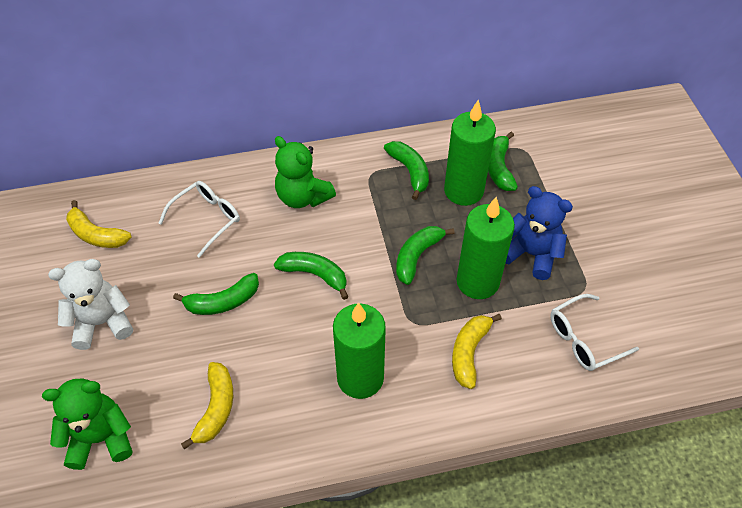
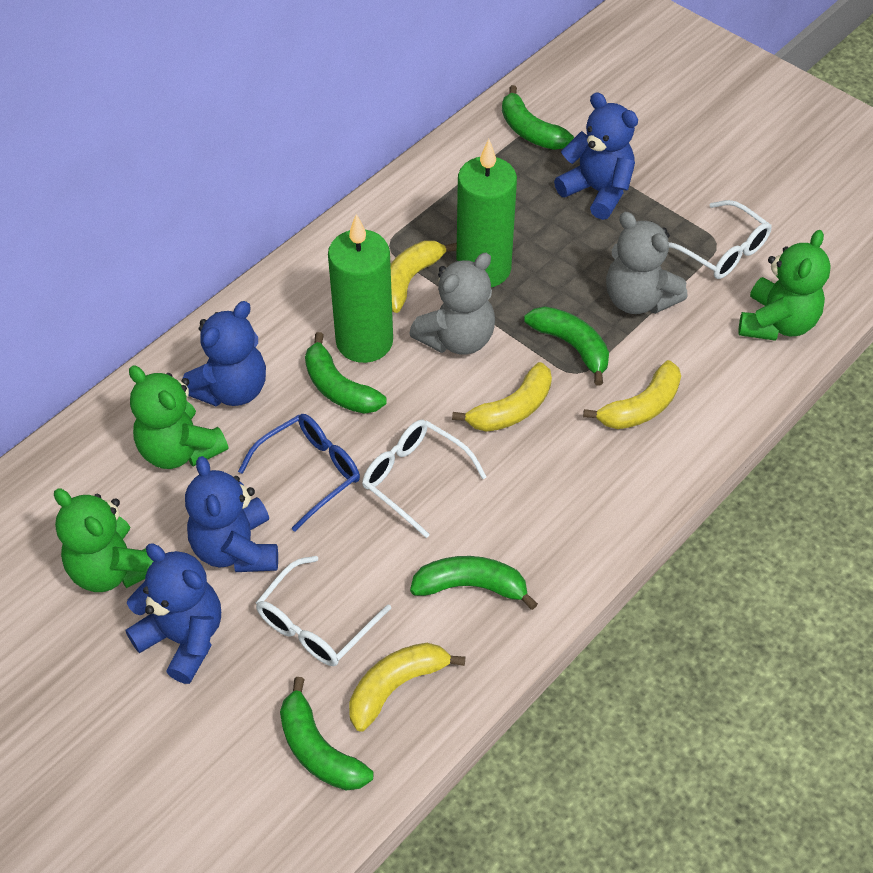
blue glasses: none = 0 -> [238,414,360,531] = 1
blue teddy bear: [505,186,573,280] = 1 -> [126,544,221,684] [183,301,266,406] [185,456,278,572] [554,92,638,220] = 4
green candle: [333,302,386,399] [444,100,496,206] [456,197,515,299] = 3 -> [328,214,393,363] [456,139,517,287] = 2
green teddy bear: [42,378,133,470] [275,136,336,208] = 2 -> [54,488,154,592] [129,365,228,469] [738,230,831,341] = 3
grey teddy bear: none = 0 -> [409,253,495,354] [606,212,688,314] = 2
white glasses: [159,181,240,258] [550,294,639,371] = 2 -> [256,556,391,666] [362,420,487,538] [669,200,772,279] = 3
white teddy bear: [48,259,133,350] = 1 -> none = 0
yellow banana: [66,200,132,248] [181,362,233,450] [452,314,502,389] = 3 -> [349,643,465,732] [390,241,457,313] [452,362,552,432] [583,360,681,429] = 4

